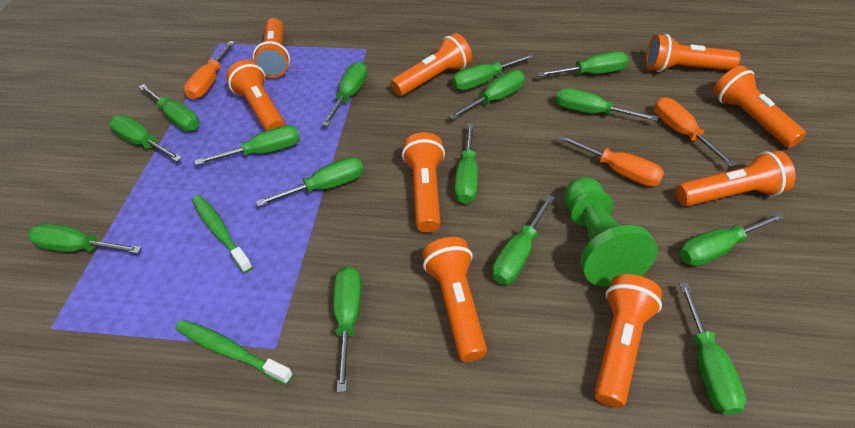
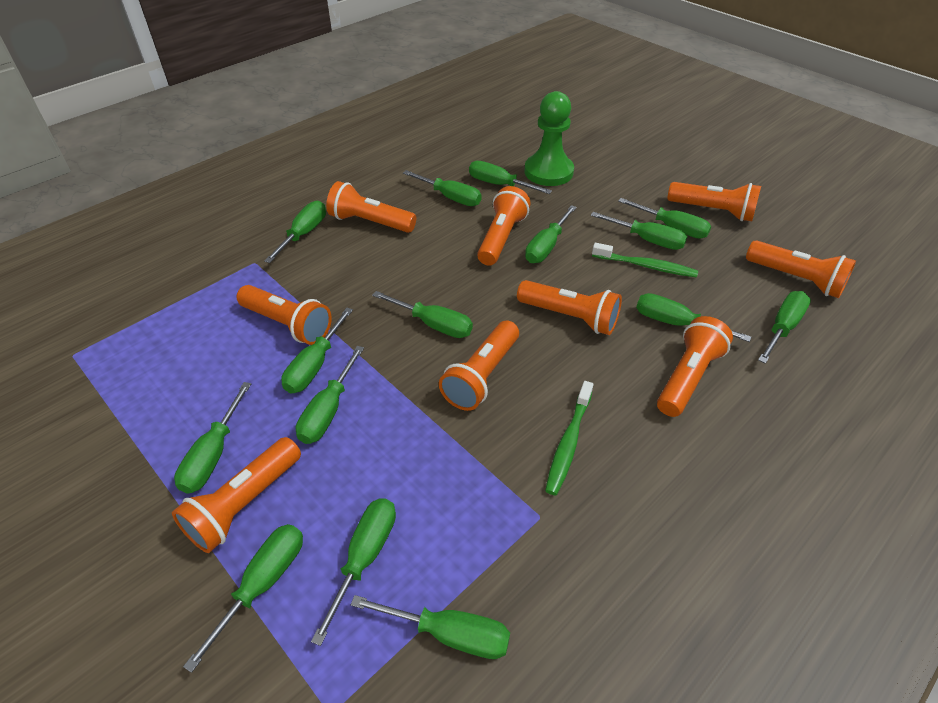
orange screwdriver: [184,41,235,100] [558,135,664,186] [654,97,736,167] = 3 -> none = 0

